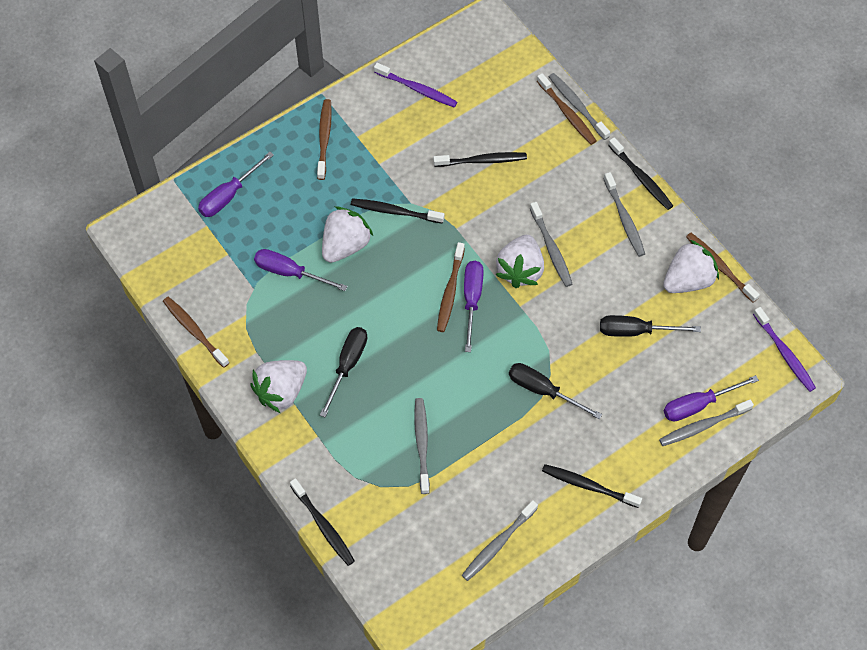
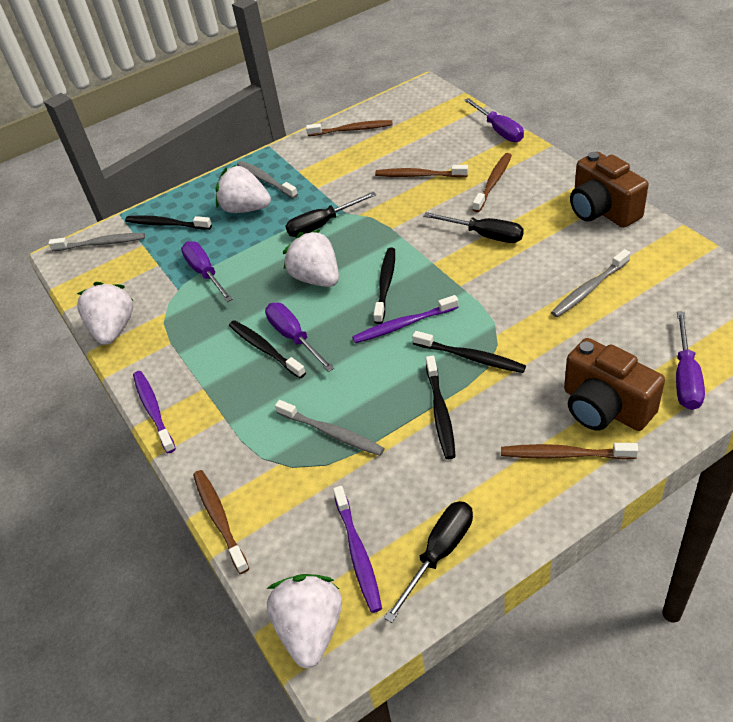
brown camera: none = 0 -> [564,338,665,431] [570,152,649,228] = 2
grey toothbrush: [414,398,430,494] [462,500,538,581] [530,202,572,287] [549,73,610,140] [603,172,645,257] [659,399,754,446] = 6 -> [48,233,145,251] [237,161,298,199] [275,400,385,456] [551,249,631,317] = 4
purple toothbrush: [374,63,457,107] [753,307,816,392] = 2 -> [133,371,176,453] [333,486,382,613] [352,295,459,343] = 3

